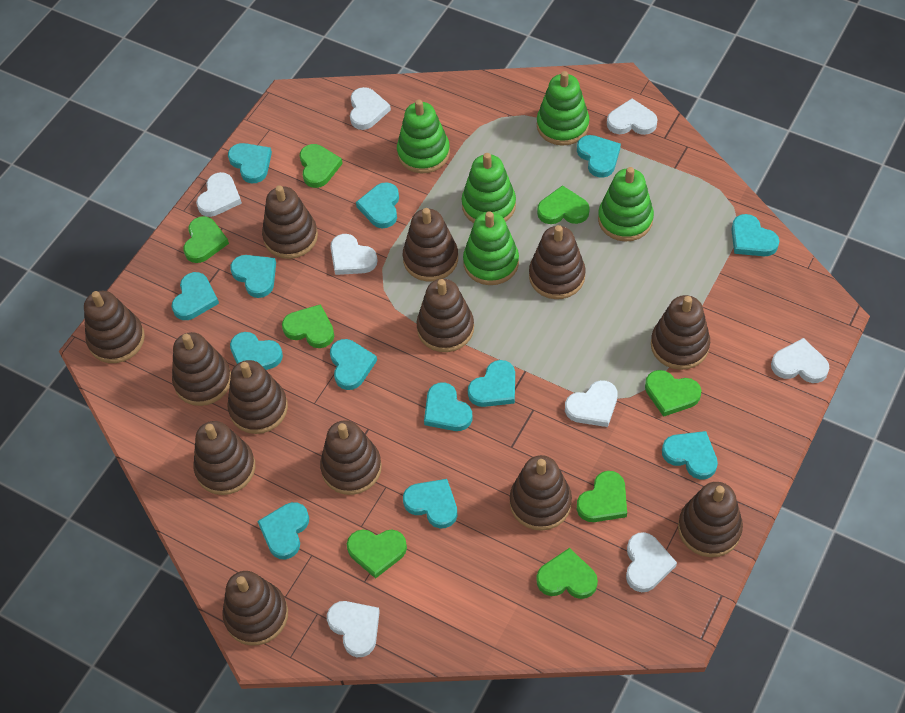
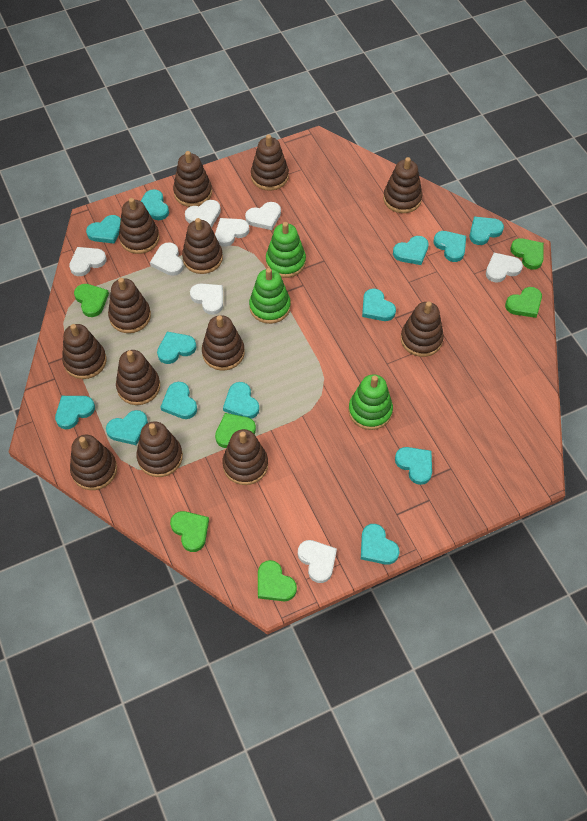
green heart: [183,216,229,263] [282,304,334,348] [300,144,343,188] [347,530,407,579] [536,548,598,599] [537,185,590,224] [577,471,627,522] [645,370,701,417] = 8 -> [74,284,109,317] [170,511,209,552] [215,413,256,448] [258,560,297,601] [505,287,542,318] [510,238,544,270] = 6
green stacking toy: [397,100,450,173] [462,153,516,223] [463,211,519,285] [537,71,589,146] [598,167,654,242] = 5 -> [249,268,291,324] [266,222,306,278] [348,374,393,430] = 3

